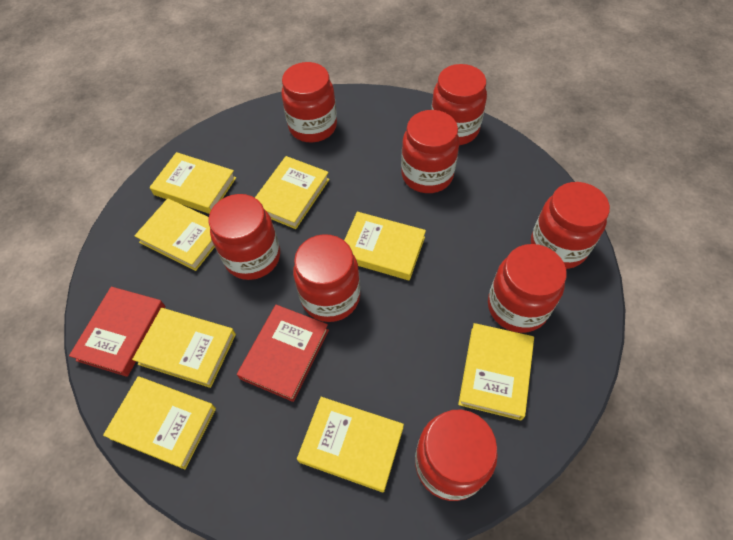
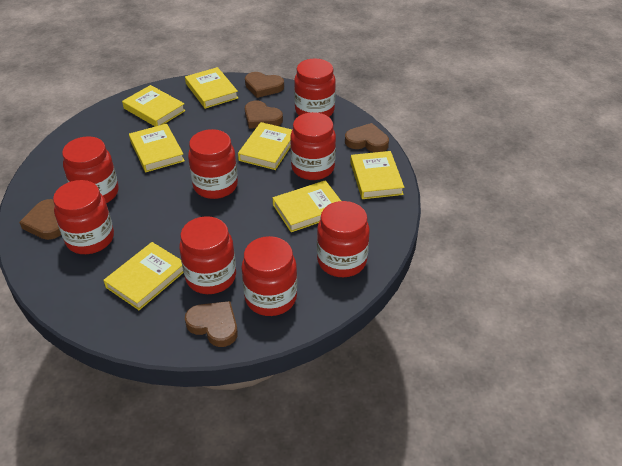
brown heart: none = 0 -> [19,199,61,240] [185,301,238,347] [245,72,284,98] [245,101,283,129] [345,123,389,152] = 5
red book: [69,287,165,377] [237,305,329,402] = 2 -> none = 0
yellow book: [103,377,216,470] [132,308,236,388] [134,198,215,271] [149,152,236,214] [255,156,329,229] [297,397,404,492] [344,212,426,280] [458,323,534,420] = 8 -> [103,242,184,310] [122,85,186,126] [129,124,185,172] [185,67,238,109] [238,122,292,170] [273,180,341,232] [350,151,404,199] = 7

